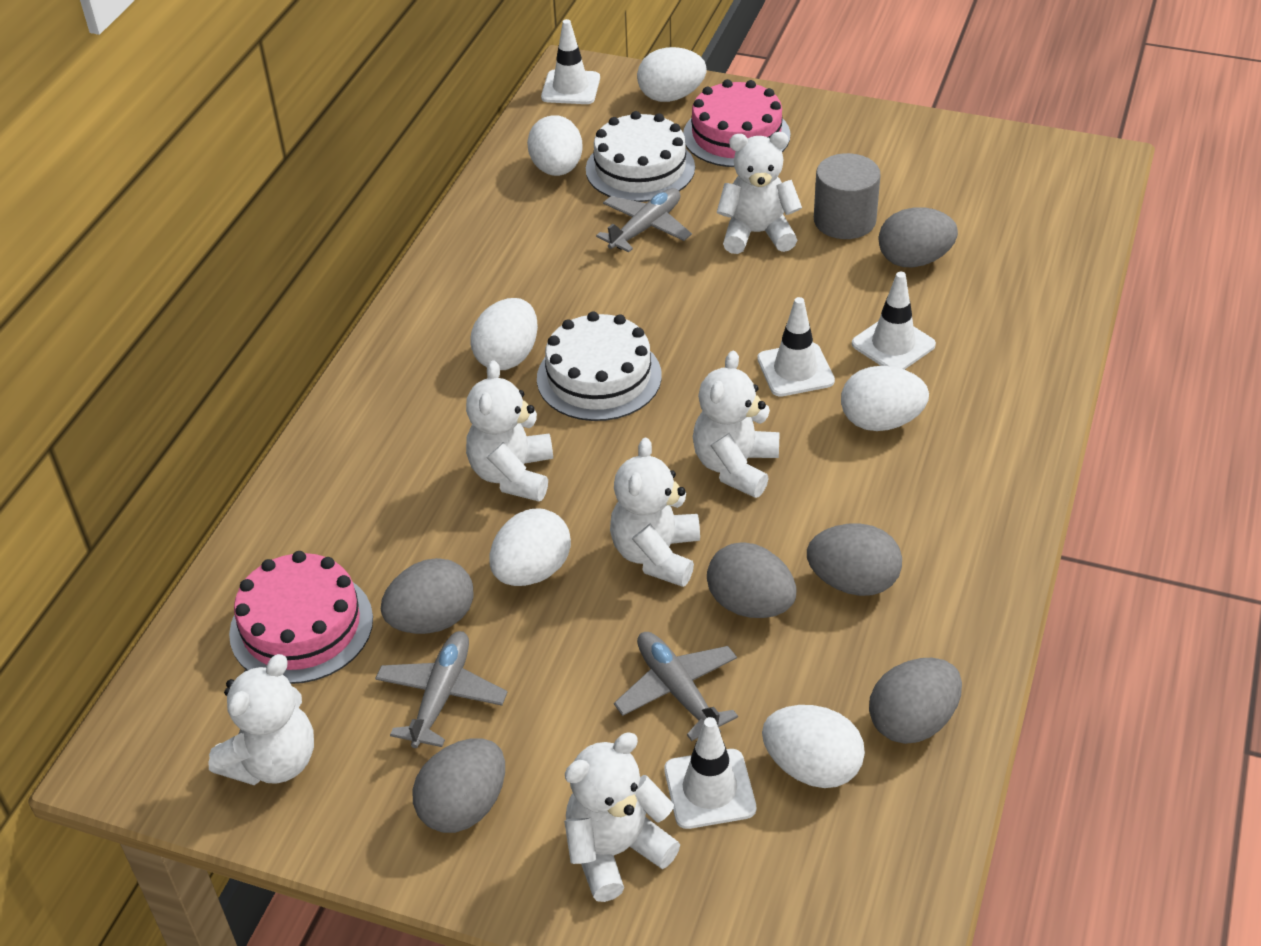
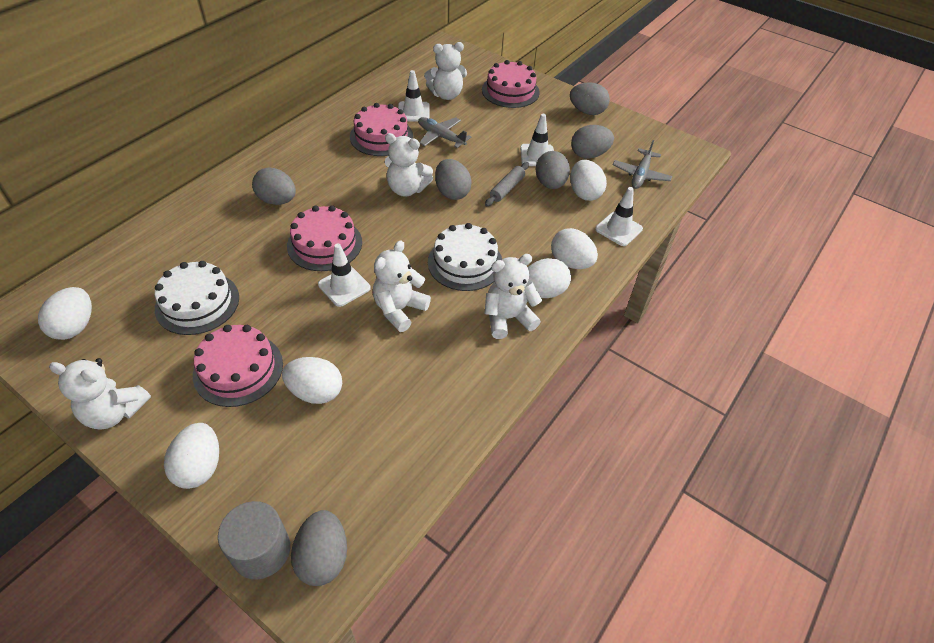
grey plane: [375,631,507,748] [596,188,692,252] [614,632,738,741] = 3 -> [418,117,471,148] [612,140,672,189] = 2
grey rolling pin: none = 0 -> [485,162,529,206] = 1
pink cake: [229,551,373,684] [683,79,791,167] = 2 -> [193,325,283,407] [287,205,362,271] [350,103,413,156] [482,60,540,108] = 4
white teddy bear: [208,654,314,785] [466,360,553,501] [564,732,680,902] [610,438,700,587] [693,351,779,498] [716,132,802,254] = 6 -> [49,358,151,430] [373,240,431,332] [385,133,433,197] [424,42,467,100] [485,254,542,339] = 5

